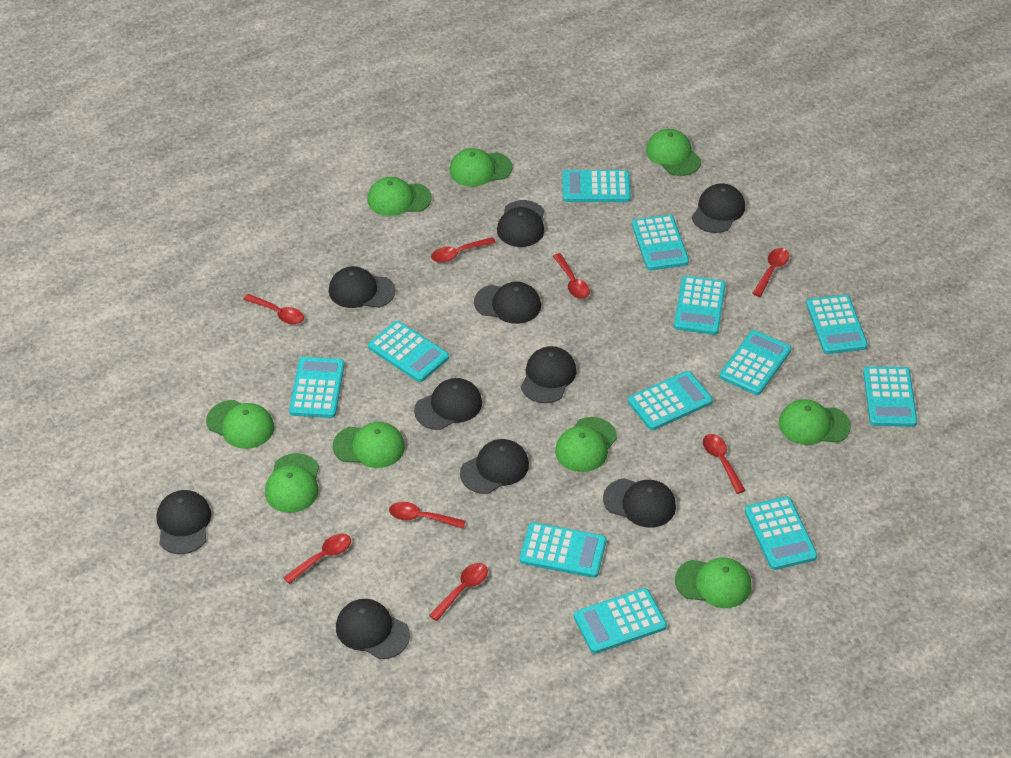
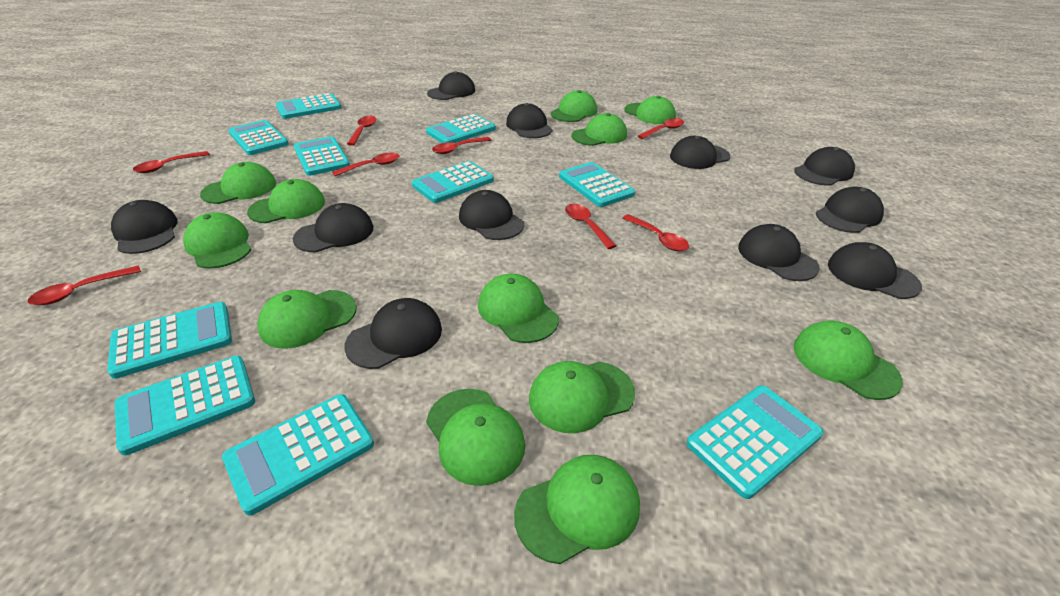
black cap: [157,490,211,554] [329,266,396,308] [336,599,410,659] [414,378,482,430] [460,439,529,494] [474,281,541,324] [497,200,544,247] [521,346,577,403] [603,478,676,528] [692,183,745,233] = 10 -> [111,200,178,254] [293,203,373,252] [345,298,442,369] [427,71,475,100] [459,190,524,240] [506,103,553,138] [670,136,730,169] [738,224,820,281] [794,147,855,185] [816,187,884,233] [828,242,922,299] = 11
green cap: [206,400,274,449] [265,453,319,513] [333,422,405,468] [367,177,432,216] [449,148,512,187] [555,417,617,472] [646,129,701,176] [675,558,751,608] [779,399,851,445] = 9 -> [183,212,252,269] [200,162,276,204] [247,179,325,223] [257,290,357,349] [426,389,525,486] [478,274,559,343] [514,455,640,564] [529,361,635,433] [551,90,597,122] [571,113,627,146] [624,96,676,124] [794,320,903,400] = 12
turquoise calculator: [289,357,345,418] [368,321,449,382] [520,522,607,578] [562,170,631,202] [574,588,667,654] [628,371,713,430] [632,215,689,271] [674,276,726,335] [719,330,792,395] [745,497,818,570] [806,295,868,354] [863,366,918,427] = 12 -> [107,302,232,379] [115,356,255,455] [222,394,374,516] [228,120,289,155] [276,93,341,119] [294,136,350,176] [412,161,494,203] [426,114,496,143] [559,162,635,207] [686,385,824,499] = 10

